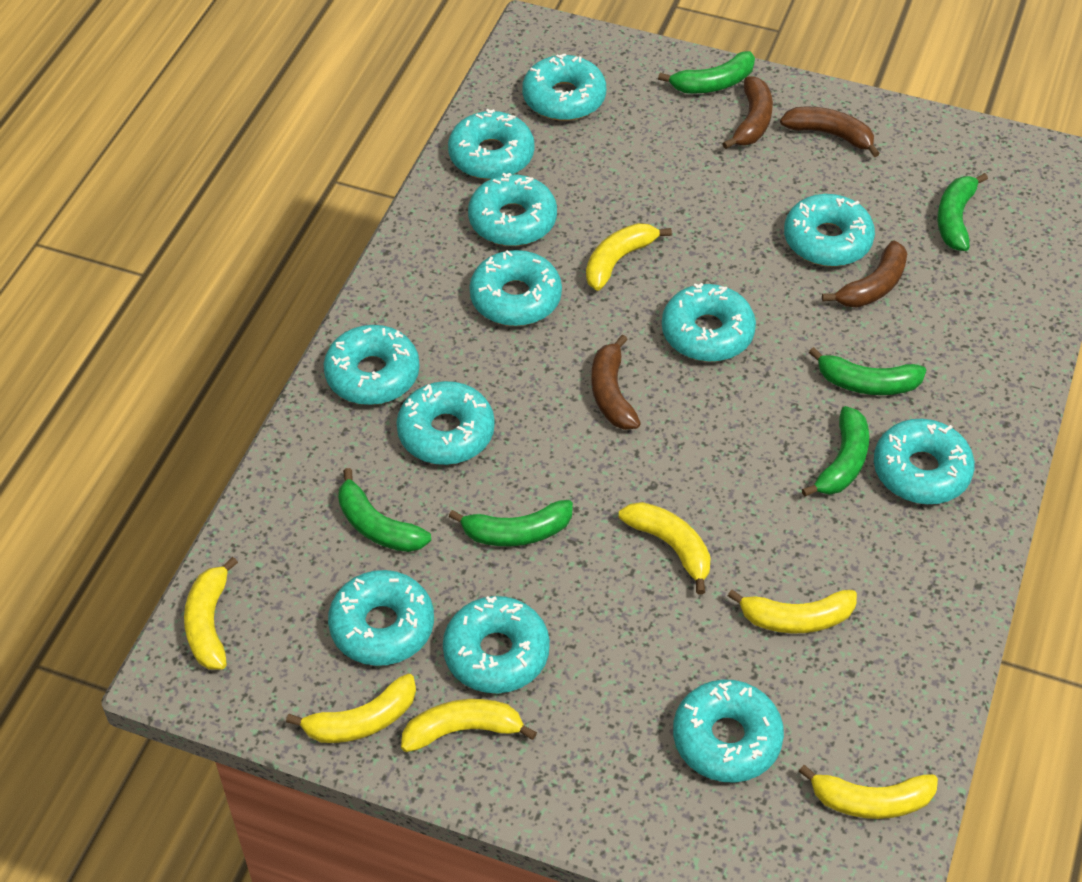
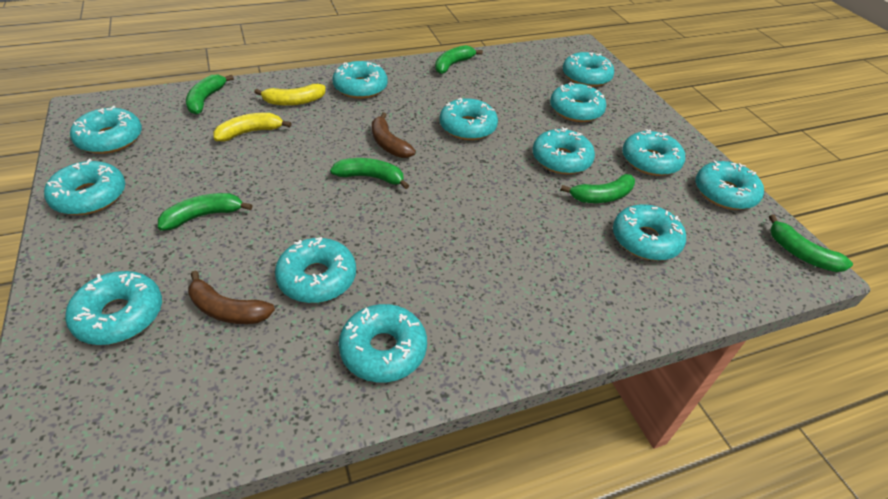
brown banana: [591,334,641,430] [722,76,773,149] [780,107,880,157] [822,240,907,308] = 4 -> [188,270,275,324] [372,112,416,158] = 2
turquoise donut: [324,325,420,405] [328,570,434,666] [396,381,495,465] [443,596,550,693] [448,109,535,180] [468,173,557,246] [469,250,562,326] [522,54,606,121] [662,283,756,362] [673,679,784,783] [784,194,875,267] [874,419,975,504] = 12 -> [44,159,125,215] [65,271,162,345] [70,106,142,154] [275,237,356,303] [332,61,388,99] [339,304,427,383] [440,98,498,140] [533,127,595,174] [550,82,606,122] [563,52,614,87] [613,204,686,261] [622,129,685,176] [696,160,764,210] = 13
yellow banana: [184,557,238,670] [286,674,416,743] [401,699,537,752] [586,223,672,291] [619,502,711,595] [728,590,857,633] [799,765,938,819] = 7 -> [213,113,292,142] [254,84,326,106] = 2

